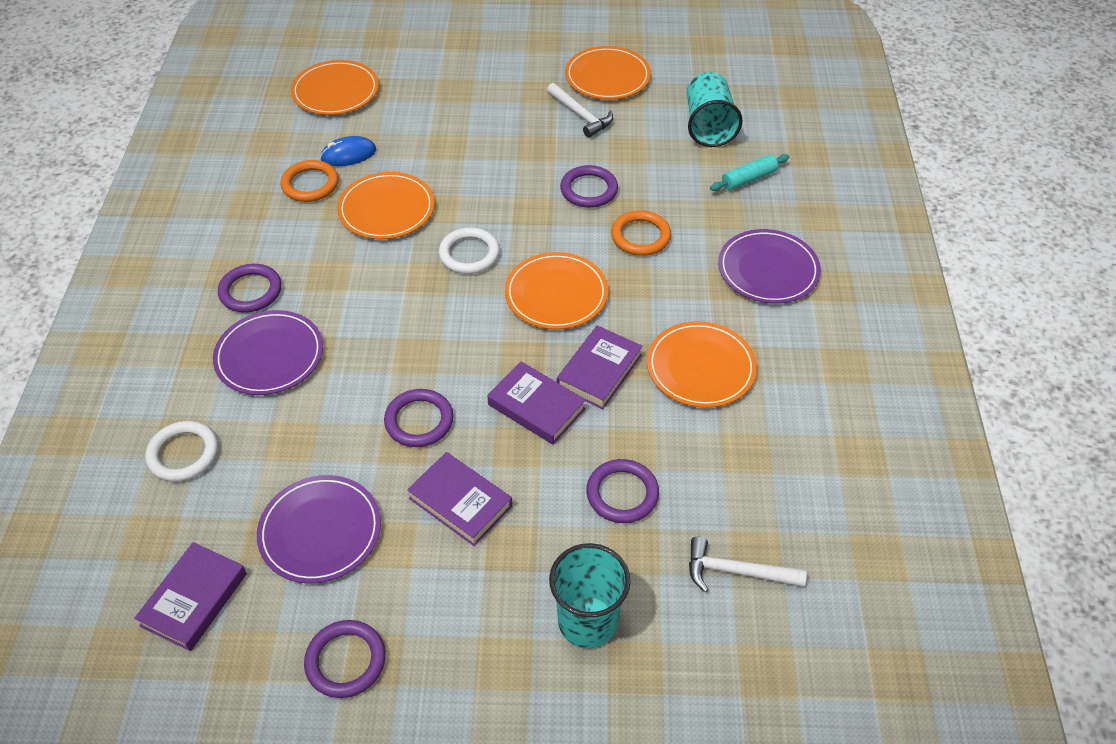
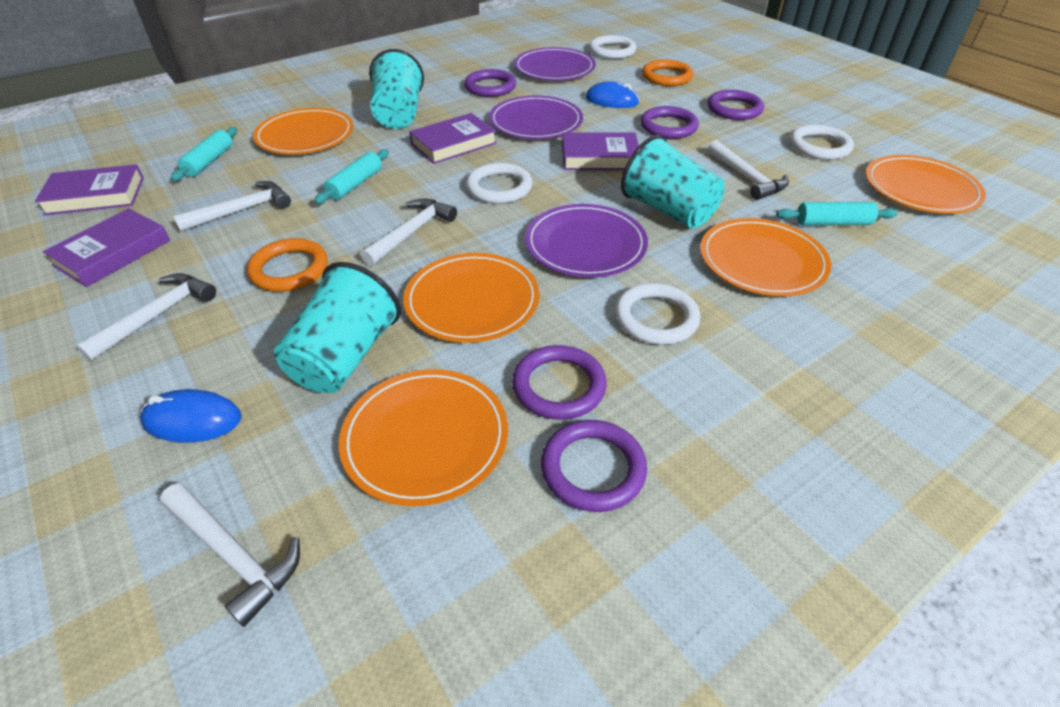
blue mouse: [320,136,376,166] = 1 -> [140,389,242,443] [586,81,640,108] = 2
turquoise cup: [549,543,631,648] [687,72,743,147] = 2 -> [274,262,401,393] [369,49,424,129] [621,135,724,229] = 3
turquoise rolling pin: [710,154,789,191] = 1 -> [171,127,237,181] [314,149,389,204] [777,202,898,225] = 3
white hammer: [547,83,613,138] [689,537,807,592] = 2 -> [76,273,216,361] [160,483,300,627] [173,181,291,231] [361,199,457,266] [708,140,789,200] = 5
white ring: [145,421,218,482] [439,228,500,274] = 2 -> [466,163,533,204] [589,35,637,59] [615,283,701,345] [790,125,854,160] = 4

